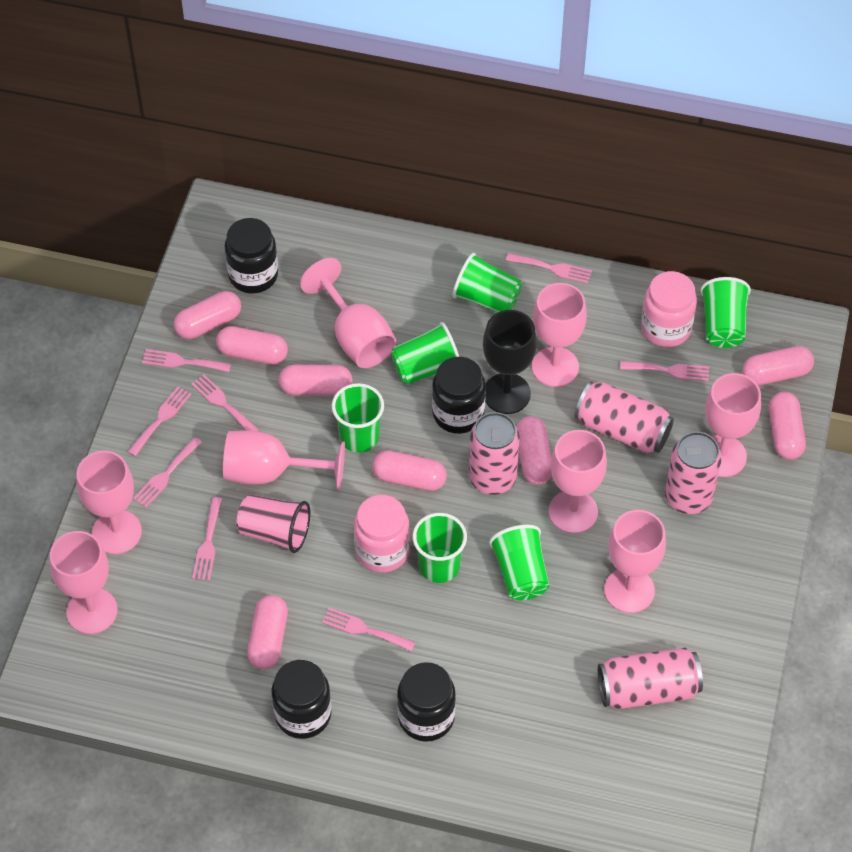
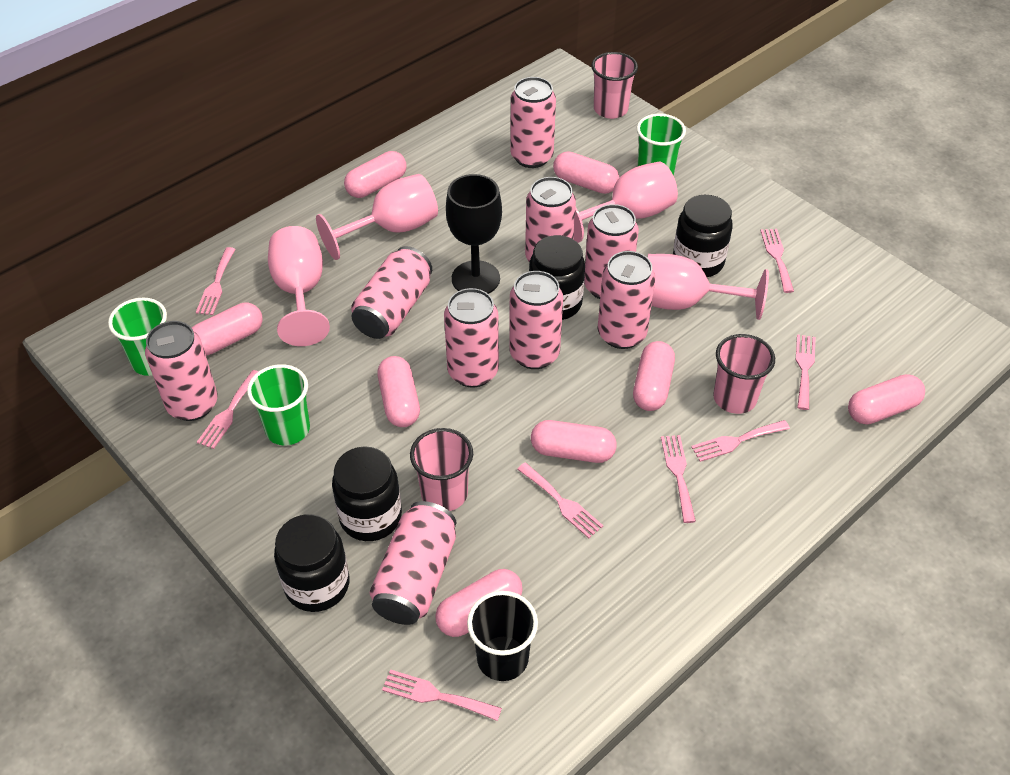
black cup: none = 0 -> [467,591,538,681] = 1
green cup: [332,383,384,453] [391,322,459,384] [413,513,467,583] [452,253,522,312] [489,525,549,600] [700,277,751,348] = 6 -> [108,298,167,376] [247,364,310,445] [637,114,686,175] = 3
pink can: [469,412,520,495] [575,381,674,454] [598,648,703,709] [665,432,722,514] = 4 -> [145,321,218,421] [351,246,432,339] [370,501,456,625] [444,288,499,388] [509,271,563,369] [510,77,556,168] [525,177,576,262] [584,204,639,299] [598,251,655,349] = 9
pink cup: [237,494,310,553] = 1 -> [410,428,473,511] [591,52,638,119] [713,334,775,414] = 3
pink goblet: [50,531,118,634] [76,451,142,554] [223,430,345,491] [300,258,396,368] [532,283,587,387] [549,430,607,534] [604,510,666,613] [705,373,761,477] = 8 -> [268,226,330,346] [316,174,438,260] [573,162,678,243] [647,254,769,320] = 4
pink jar: [354,495,410,573] [641,271,697,347] = 2 -> none = 0

